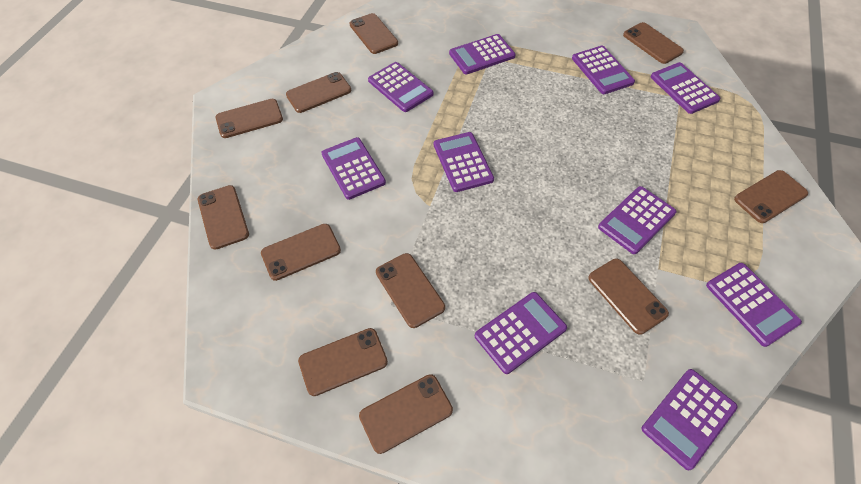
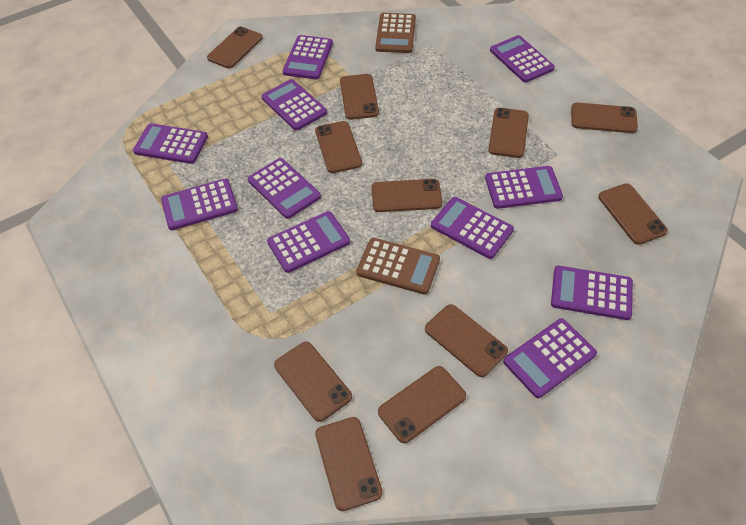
brown calculator: none = 0 -> [356,238,440,295] [375,13,416,53] = 2
purple calculator: [321,137,386,200] [368,62,434,112] [434,132,494,192] [449,34,516,74] [475,292,567,374] [572,46,635,94] [598,186,677,254] [642,369,738,470] [651,62,721,114] [706,263,802,347] = 10 -> [133,123,208,164] [161,178,238,230] [248,158,321,219] [261,79,327,131] [267,211,350,273] [283,35,333,79] [431,197,514,259] [485,166,563,209] [490,35,555,83] [503,318,597,398] [551,266,633,320] = 11

